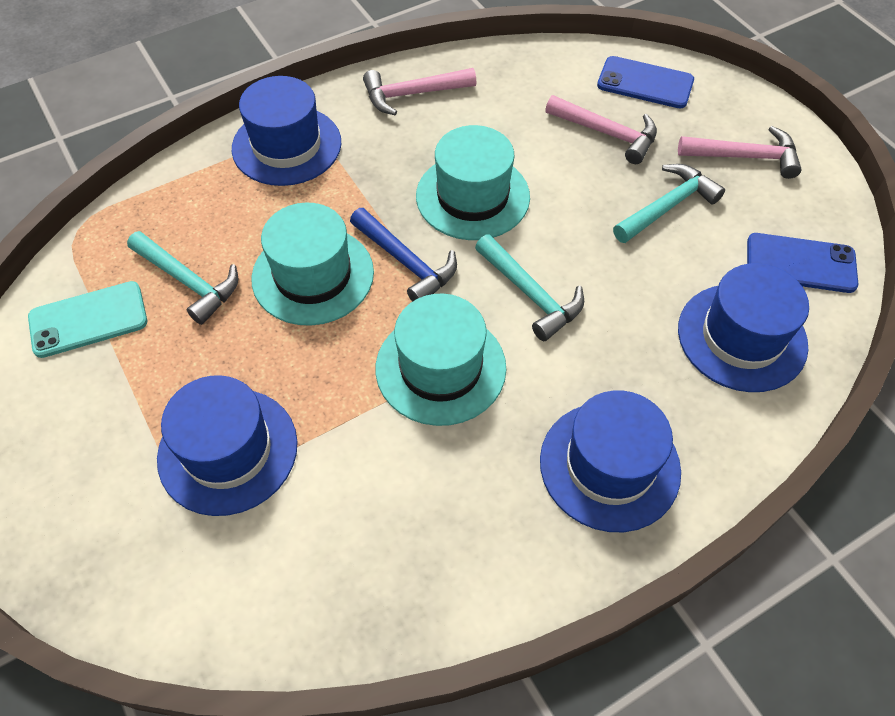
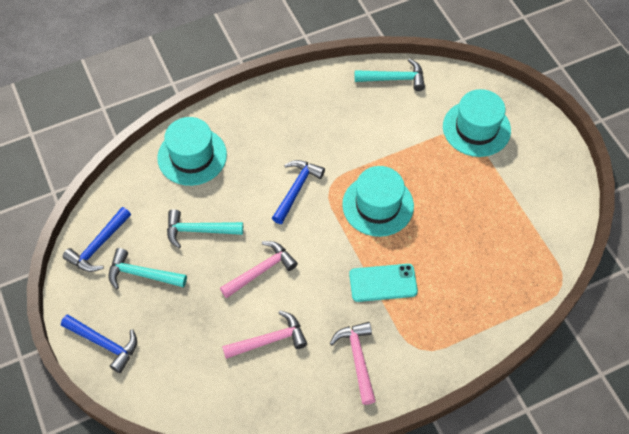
blue hammer: [350,208,457,302] = 1 -> [61,315,137,373] [63,207,131,272] [272,160,325,224] = 3
blue hat: [157,375,298,516] [232,76,342,186] [540,390,681,532] [678,263,809,392] = 4 -> none = 0
blue phone: [597,56,694,109] [747,233,858,293] = 2 -> none = 0

